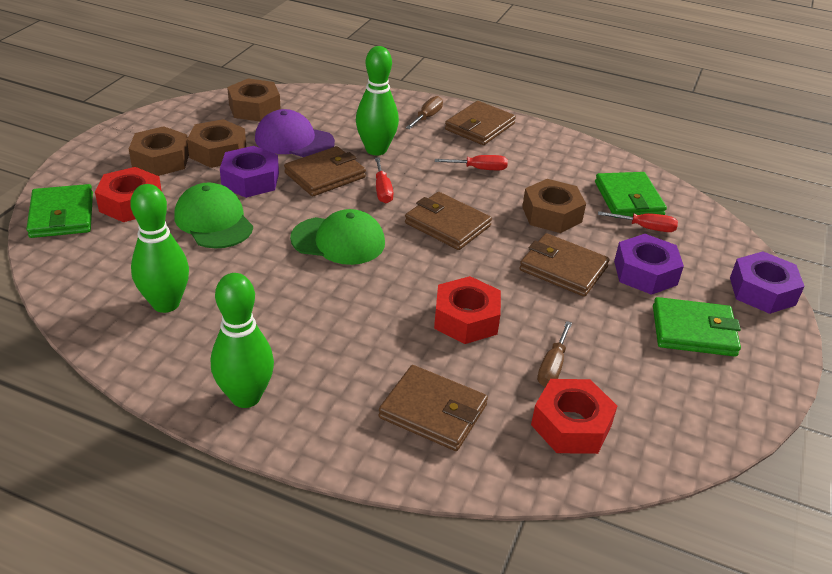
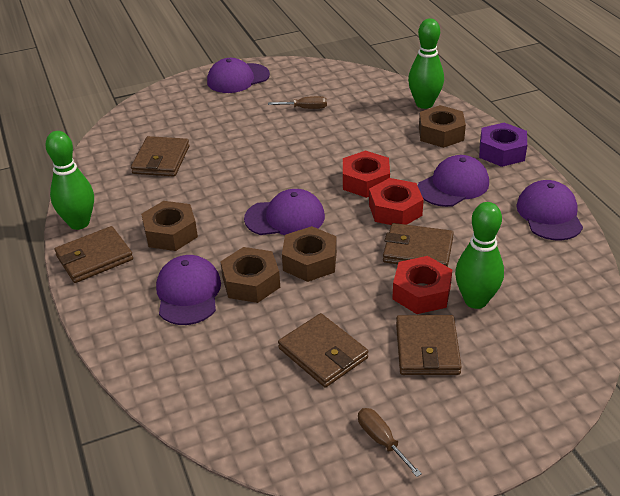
green cap: [174,183,253,249] [290,209,385,265] = 2 -> none = 0
green wallet: [26,184,93,238] [595,172,667,218] [653,297,741,357] = 3 -> none = 0
purple cap: [255,109,335,157] = 1 -> [156,255,221,325] [207,58,270,93] [244,189,325,235] [418,155,489,207] [516,180,583,240] = 5
purple nut: [220,146,279,198] [614,234,684,295] [730,251,805,314] = 3 -> [479,123,527,167] = 1
red screwdriver: [375,157,393,203] [435,155,508,170] [598,211,678,232] = 3 -> none = 0

